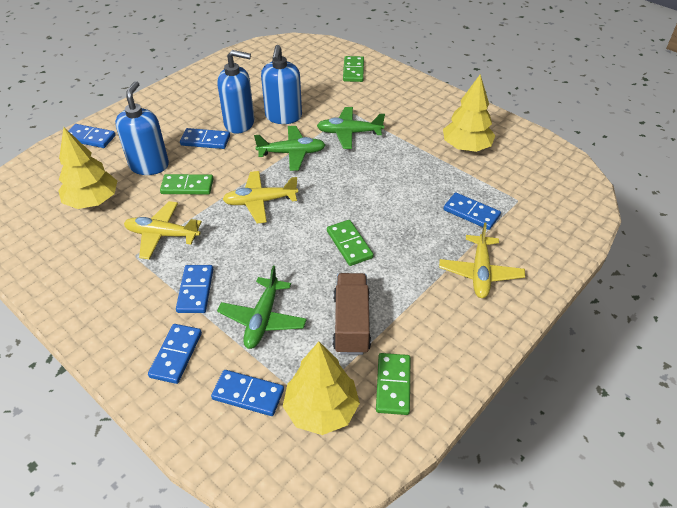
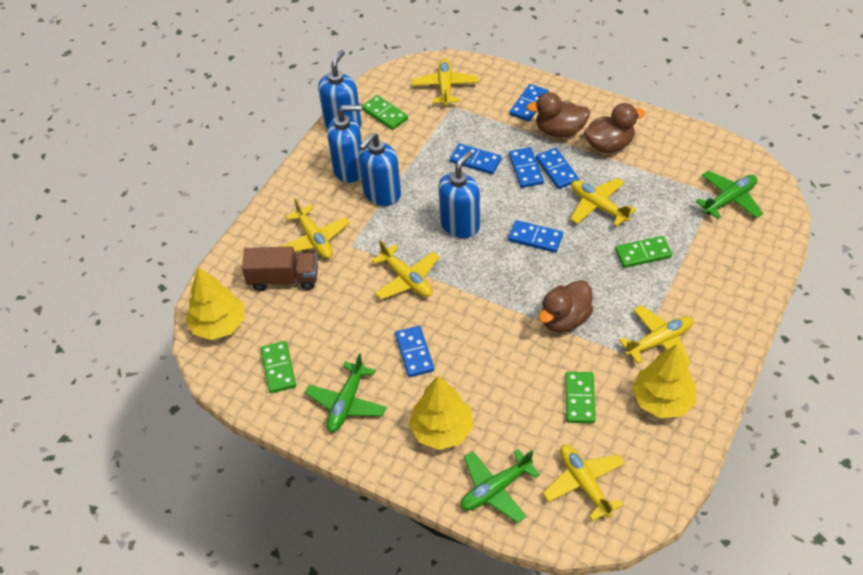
blue soap dispenser: [115,81,169,175] [217,50,254,134] [261,45,302,124] = 3 -> [318,50,361,129] [327,105,362,183] [358,132,401,206] [438,151,480,238] = 4
brown duck: none = 0 -> [527,92,590,138] [539,280,593,333] [584,103,645,153] = 3
yellow plane: [124,201,202,259] [222,171,298,224] [439,222,525,298] = 3 -> [281,198,350,259] [371,240,439,300] [412,58,479,106] [543,445,625,521] [570,178,636,226] [619,305,693,365] = 6

